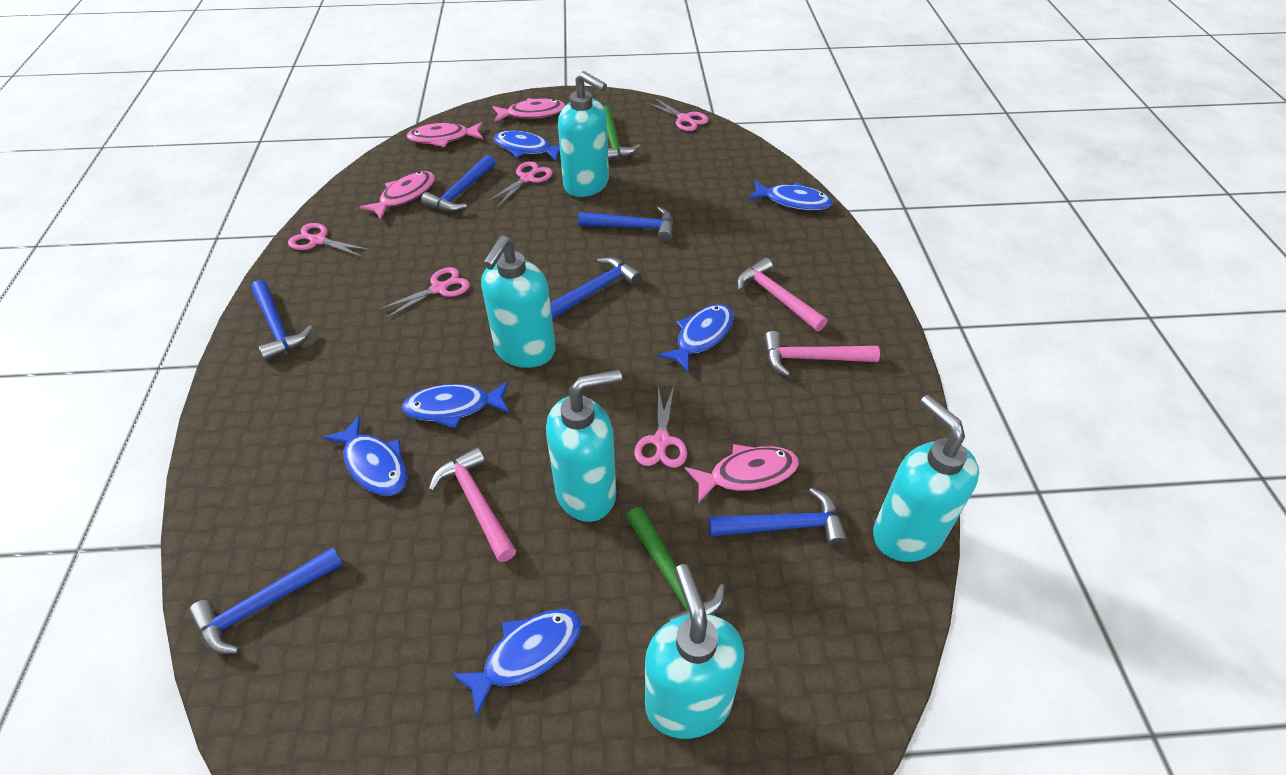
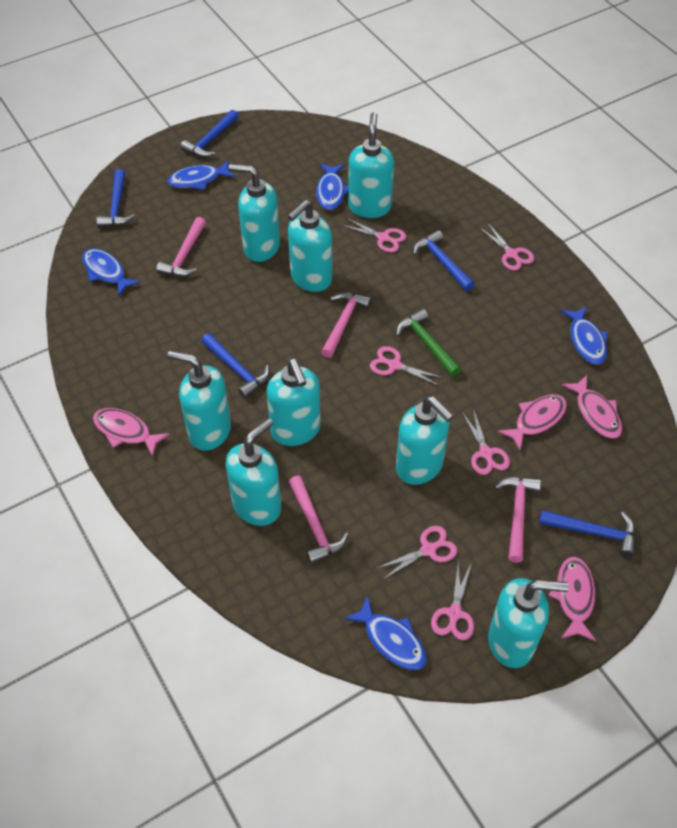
blue fish: [323,415,407,496] [402,382,510,428] [451,609,582,718] [494,130,560,161] [657,304,734,373] [748,180,833,211] = 6 -> [82,249,140,296] [168,160,235,190] [316,164,348,210] [344,595,427,670] [561,306,608,365] = 5
blue hammer: [189,547,343,654] [251,280,313,361] [421,155,495,212] [550,257,642,319] [578,207,673,242] [708,488,848,547] = 6 -> [97,169,135,227] [180,110,239,157] [201,333,270,398] [413,230,475,291] [539,510,636,557] = 5
green hammer: [603,106,640,160] [626,507,725,622] = 2 -> [396,309,461,377] = 1
pink hammer: [429,447,516,562] [737,258,827,331] [764,331,880,377] = 3 -> [156,217,206,277] [289,476,349,564] [321,292,371,358] [494,477,541,563] = 4
pink scissors: [288,223,370,257] [379,267,470,318] [488,161,553,206] [635,386,687,468] [646,98,709,131] = 5 -> [341,218,406,252] [370,346,443,386] [377,526,458,580] [431,560,474,640] [462,409,510,475] [480,224,534,271] = 6
turquoise soap dispenser: [481,236,556,368] [546,369,622,522] [558,71,609,197] [645,564,744,739] [873,395,979,562] = 5 -> [167,351,231,451] [226,418,281,526] [229,164,280,262] [267,358,321,446] [288,200,332,292] [348,112,394,218] [396,396,453,485] [488,578,569,668] = 8

